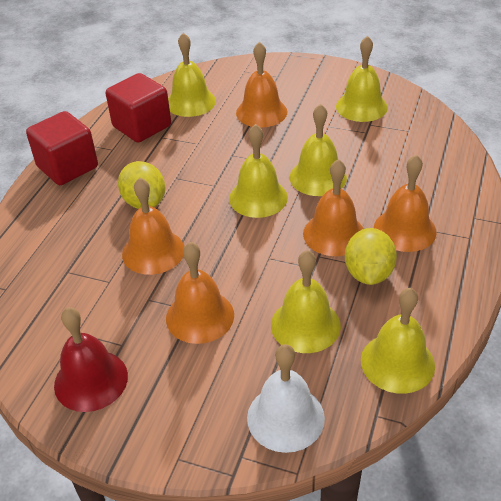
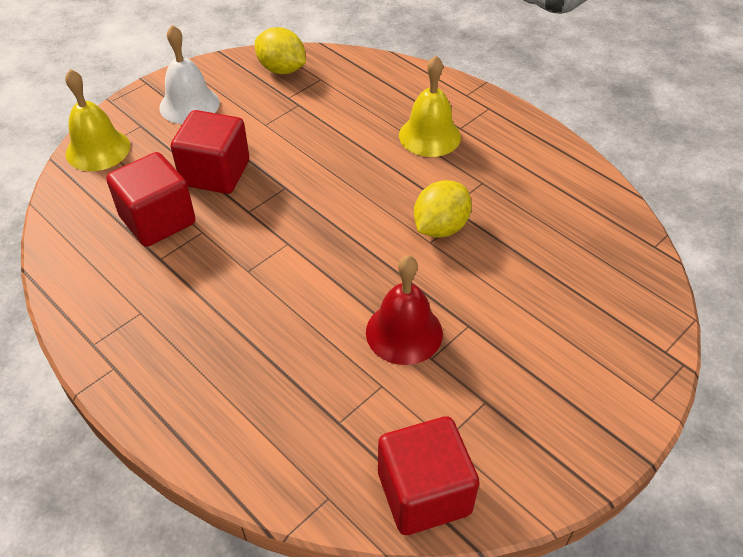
orange bell: [122,178,184,275] [166,242,234,344] [236,42,287,128] [303,159,364,256] [374,155,437,252] = 5 -> none = 0
red cube: [26,111,98,185] [106,73,171,143] = 2 -> [106,152,196,247] [171,110,249,194] [378,416,480,535] = 3
yellow bell: [168,33,216,117] [229,124,288,218] [271,250,341,353] [290,104,347,196] [336,36,388,122] [361,288,435,394] = 6 -> [65,69,130,171] [399,56,461,157] = 2

